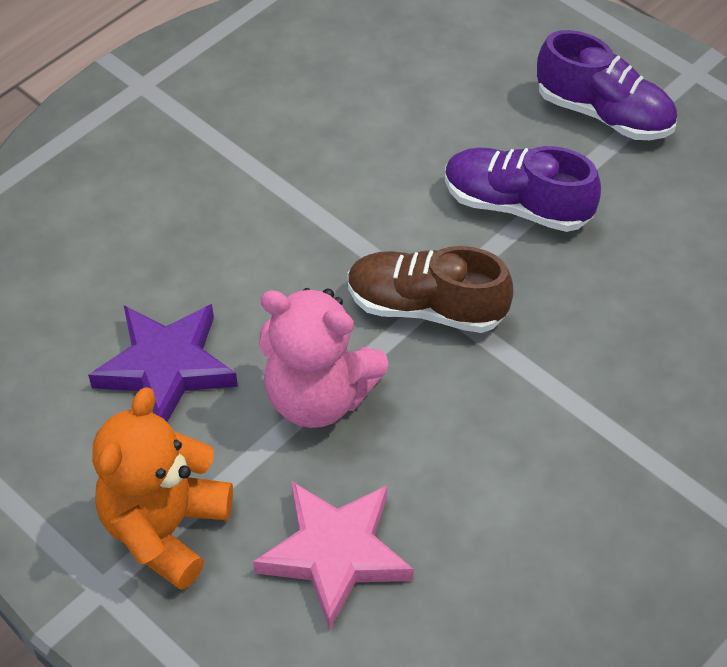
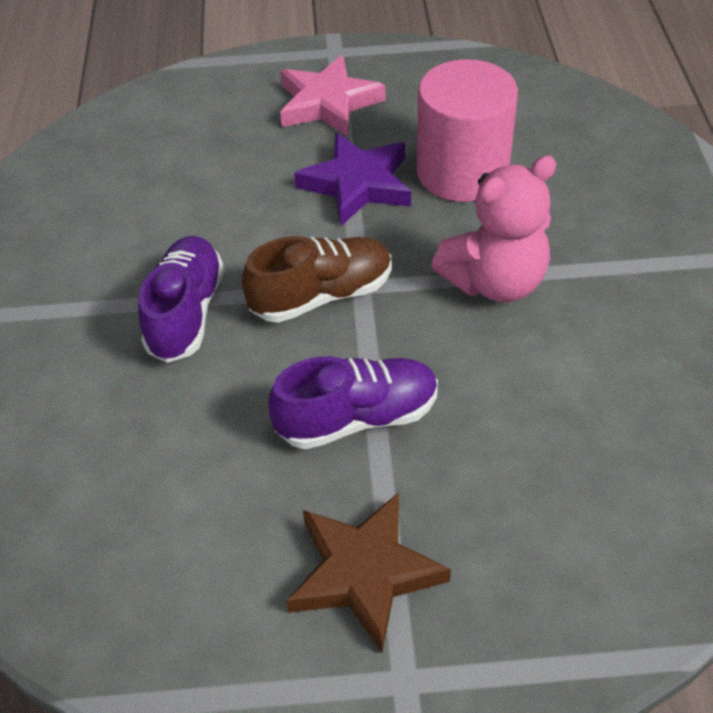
brown star: none = 0 -> [286,492,451,652] = 1
orange teddy bear: [92,387,233,590] = 1 -> none = 0
pink cylinder: none = 0 -> [417,59,518,202] = 1

